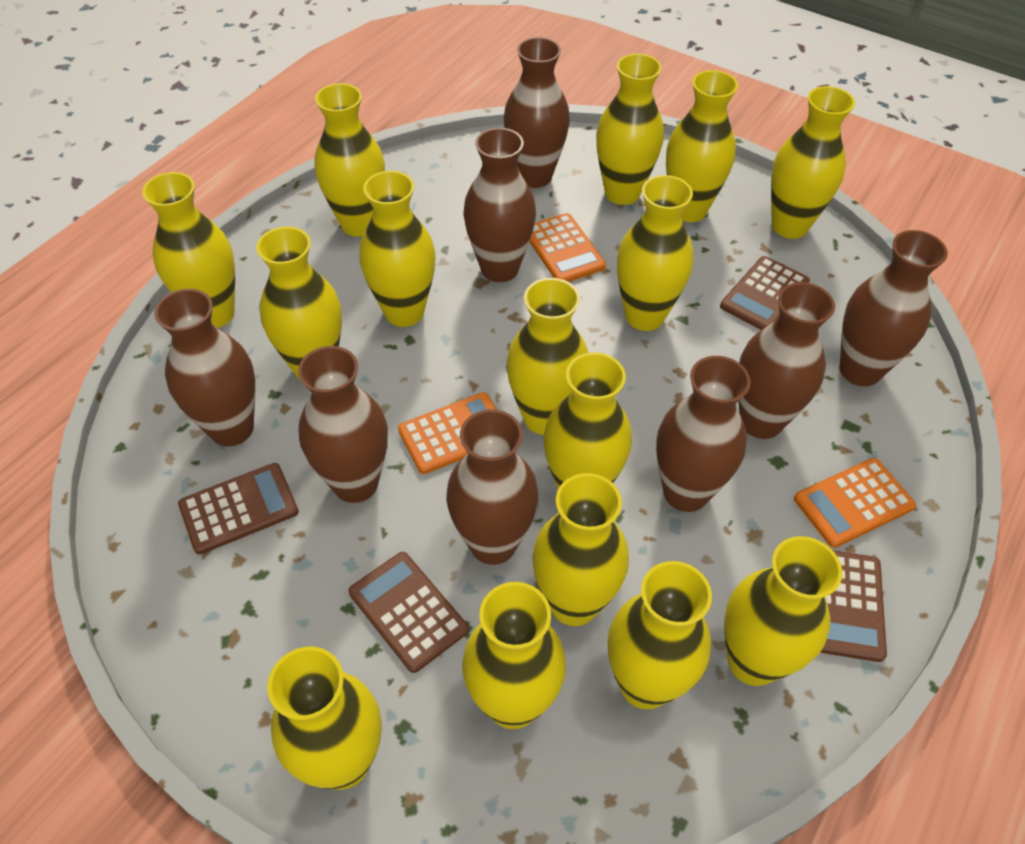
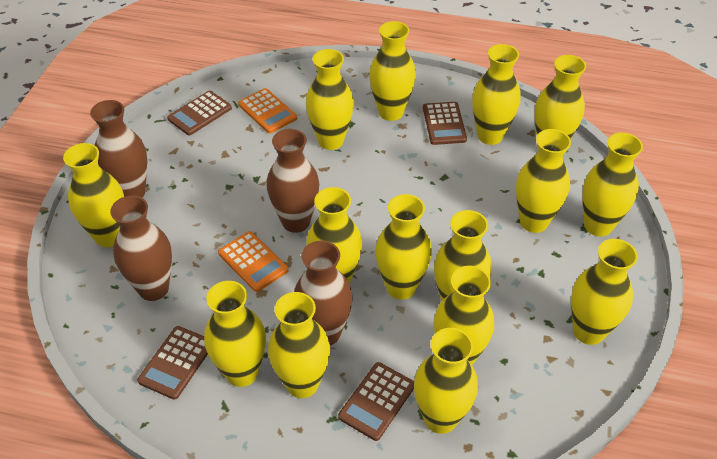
brown vase: [154,289,255,446] [298,346,388,503] [446,409,538,565] [463,128,536,282] [504,37,570,188] [656,356,751,512] [739,282,835,439] [840,230,948,386] = 8 -> [90,100,147,198] [110,195,172,301] [267,129,319,233] [294,241,353,346] = 4
orange calculator: [398,392,497,474] [529,213,606,282] [794,458,916,548] = 3 -> [218,231,289,292] [238,88,297,133] = 2

